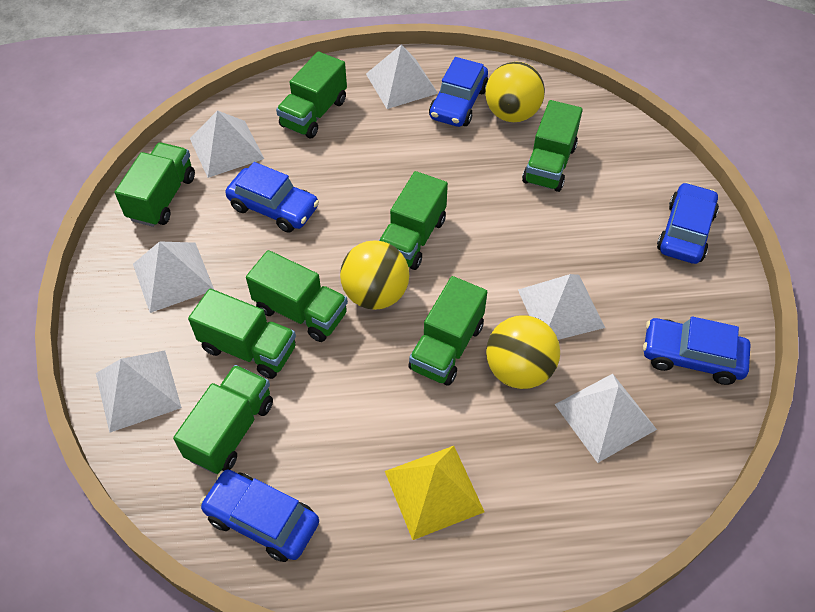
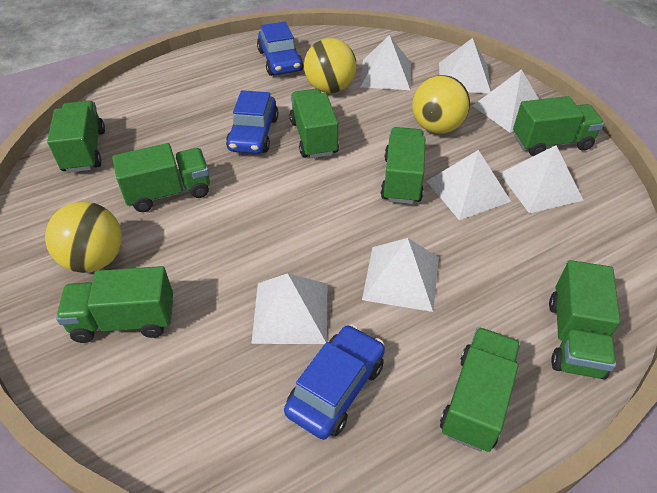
blue car: [200,470,319,562] [225,162,319,233] [429,57,488,127] [643,316,751,385] [657,182,719,264] = 5 -> [226,90,278,154] [257,22,303,76] [284,325,385,440] = 3
white pyramid: [96,350,182,433] [133,241,214,313] [190,110,264,178] [366,44,438,109] [518,274,605,340] [555,374,657,463] = 6 -> [251,273,327,344] [360,35,411,90] [362,238,439,312] [427,150,511,220] [439,38,491,94] [472,69,539,133] [499,146,584,213] = 7
yellow pyramid: [385,446,484,540] = 1 -> none = 0

